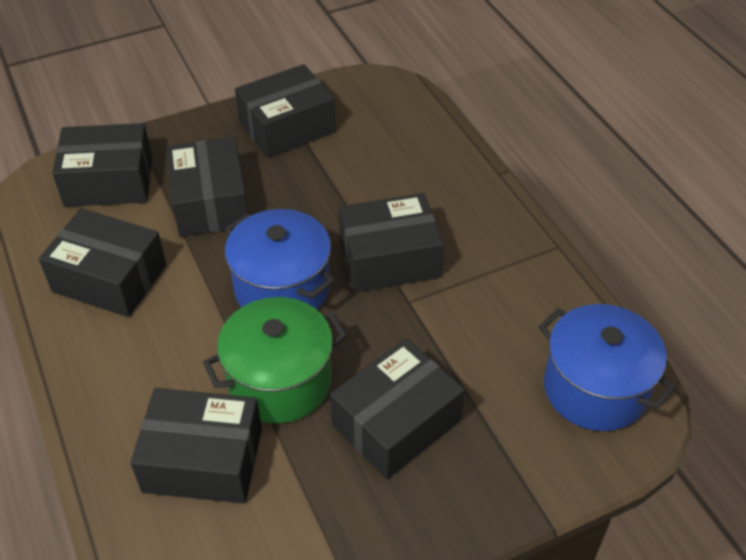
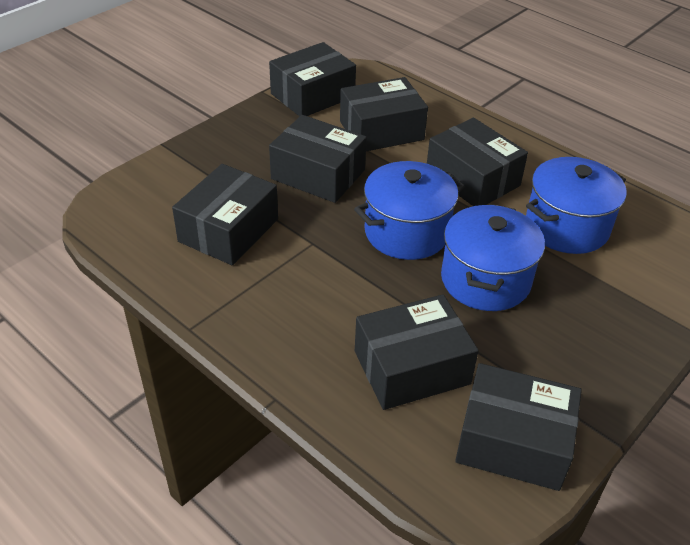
blue pot: [225,209,335,309] [538,304,676,431] = 2 -> [354,161,465,260] [441,204,545,311] [526,157,627,254] = 3
green pot: [203,297,347,423] = 1 -> none = 0

